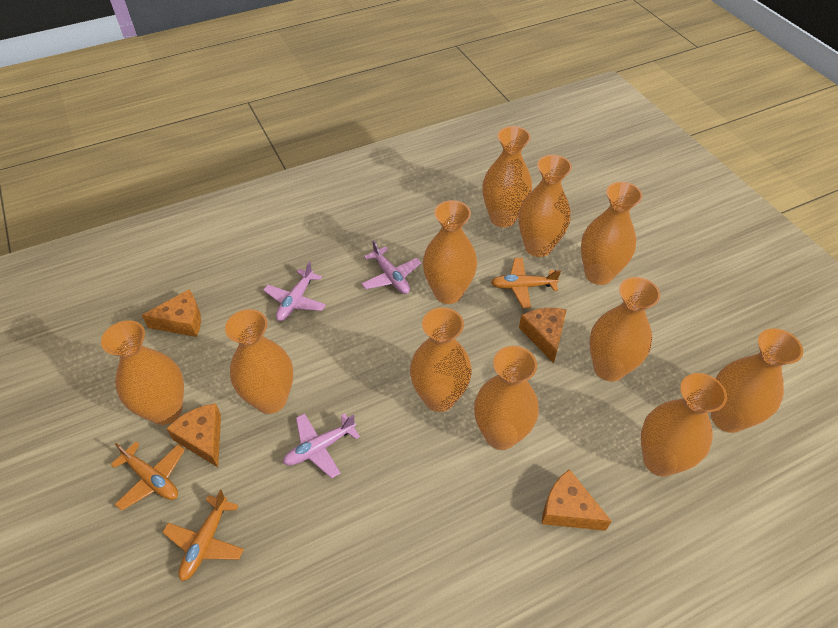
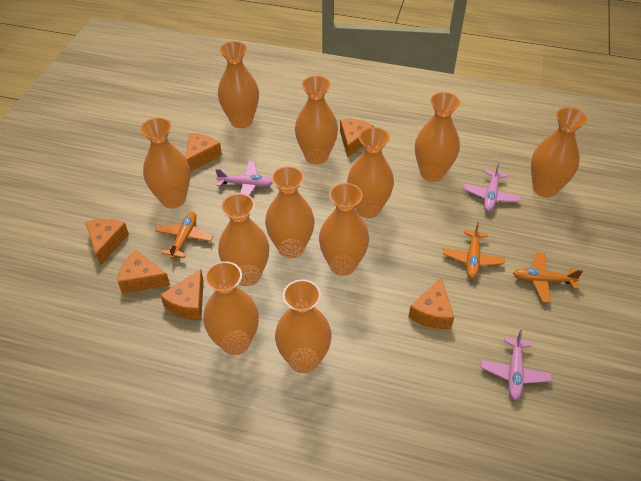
orange cheese: [142,289,201,337] [166,403,221,467] [519,308,567,363] [542,469,611,531] = 4 -> [85,219,129,266] [118,250,170,293] [160,269,204,320] [186,133,222,171] [340,119,374,158] [409,277,454,329] = 6

